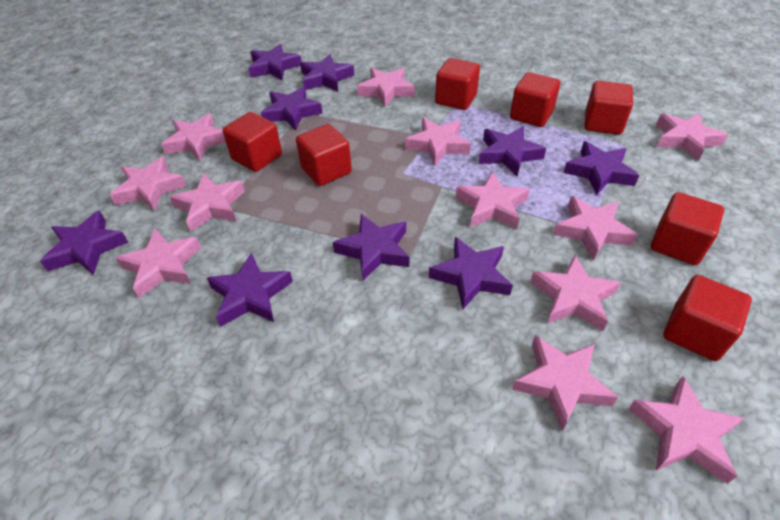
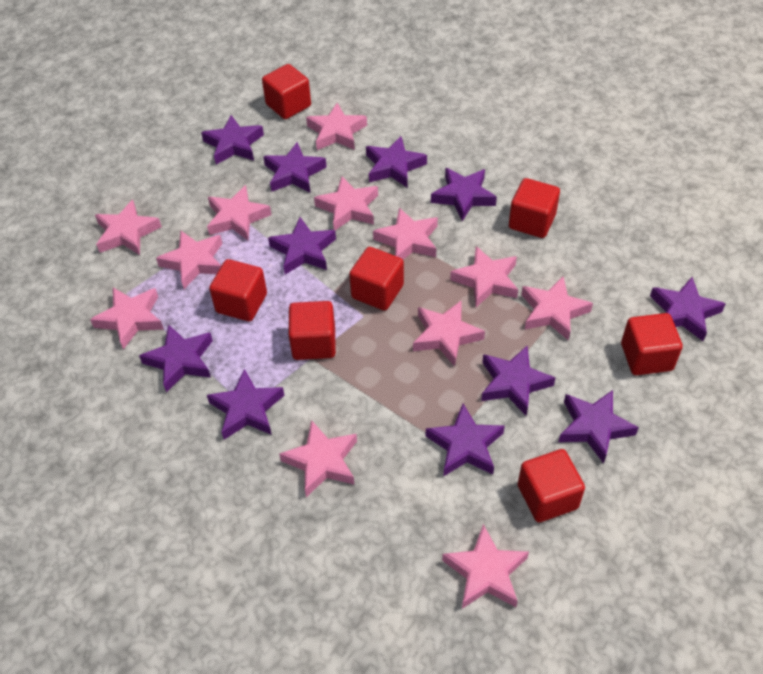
purple star: [40,210,128,275] [207,253,293,327] [248,44,302,80] [261,87,323,130] [300,54,354,92] [333,214,409,281] [429,237,513,309] [479,126,547,176] [563,141,639,195] = 9 -> [139,324,213,392] [201,115,264,164] [207,369,284,440] [263,142,327,193] [268,217,336,274] [366,136,427,188] [426,404,505,477] [431,168,497,221] [481,346,555,416] [558,390,639,464] [650,277,726,341] = 11

